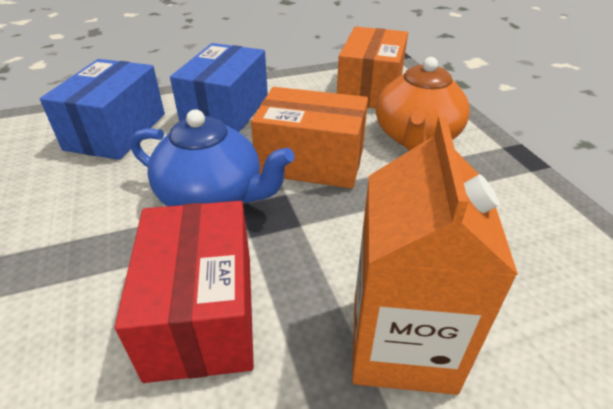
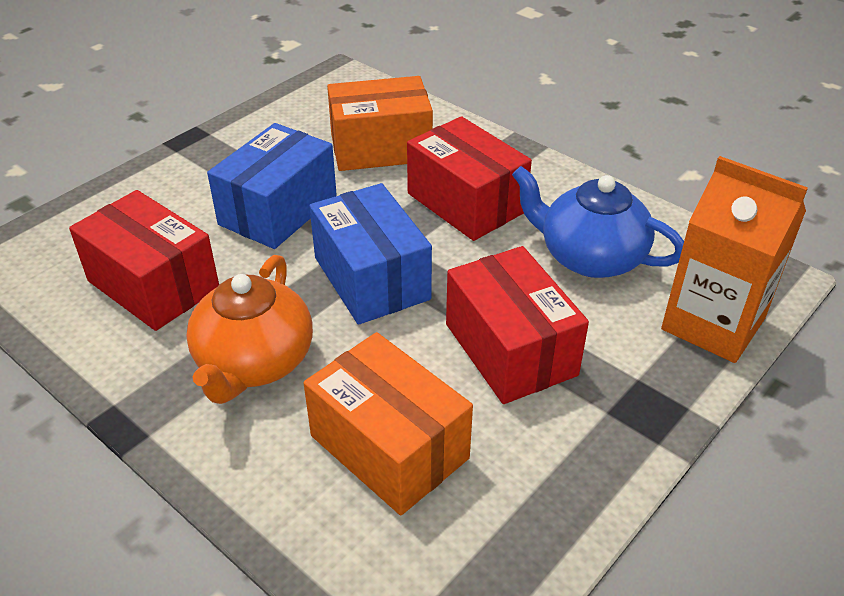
red box: [115,201,254,383] = 1 -> [69,190,219,331] [407,116,532,241] [446,246,589,404] = 3

